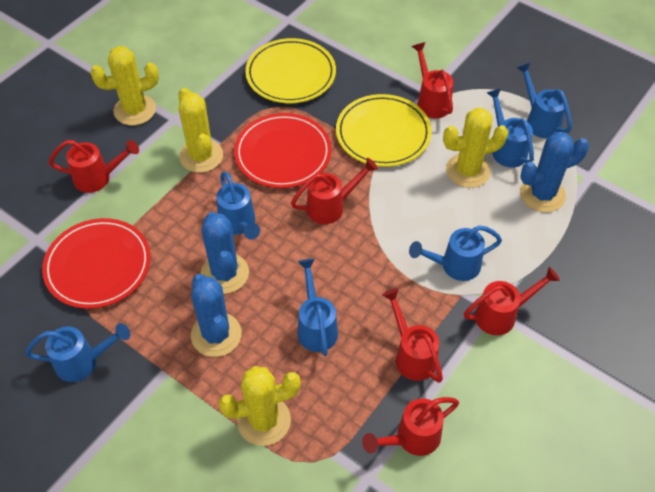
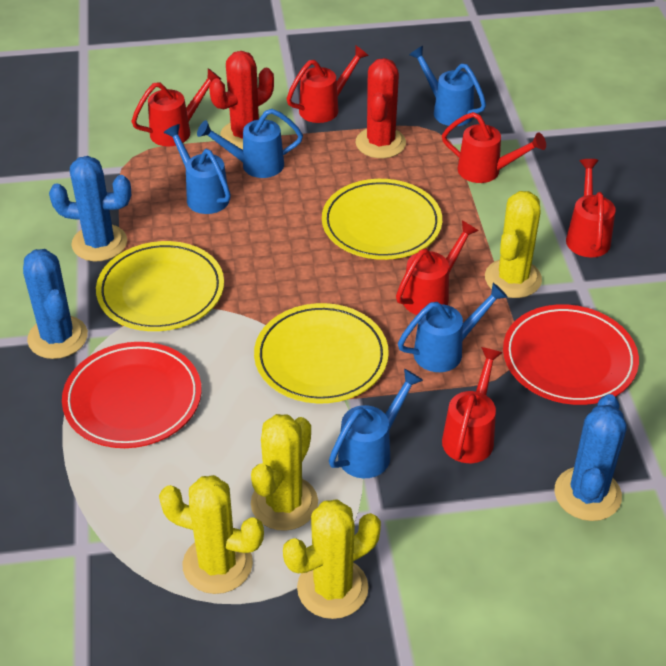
blue watering can: [25,323,130,382] [216,172,260,240] [298,259,338,356] [409,225,502,281] [487,88,534,168] [516,62,572,138] = 6 -> [163,124,231,214] [197,109,303,178] [329,369,423,478] [398,283,508,372] [409,46,486,126] = 5
red cactus: none = 0 -> [209,51,274,150] [356,58,406,158] = 2
yellow plate: [245,38,336,103] [336,94,432,167] = 2 -> [96,241,224,331] [254,303,389,403] [322,179,442,260] = 3

